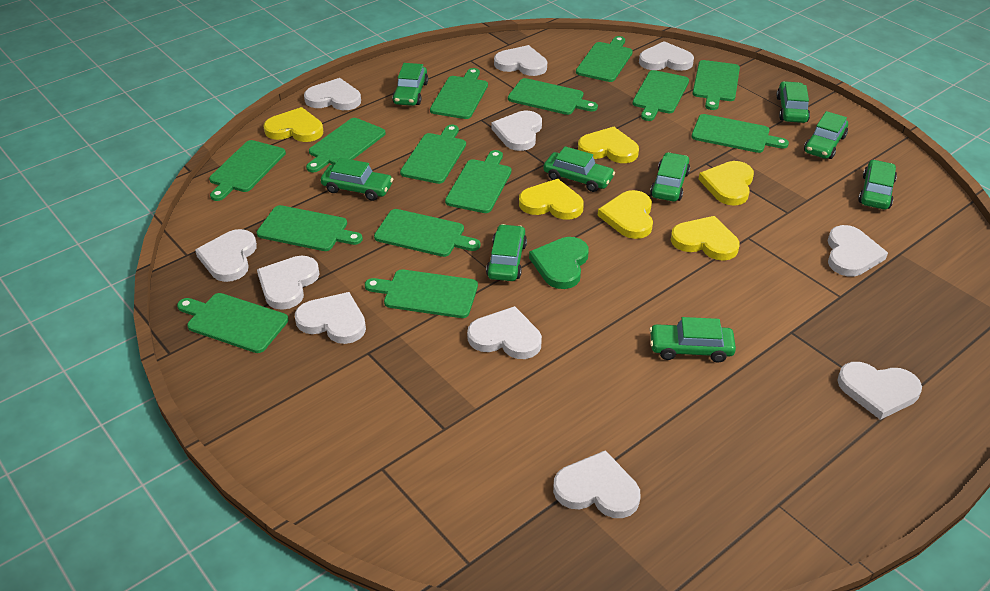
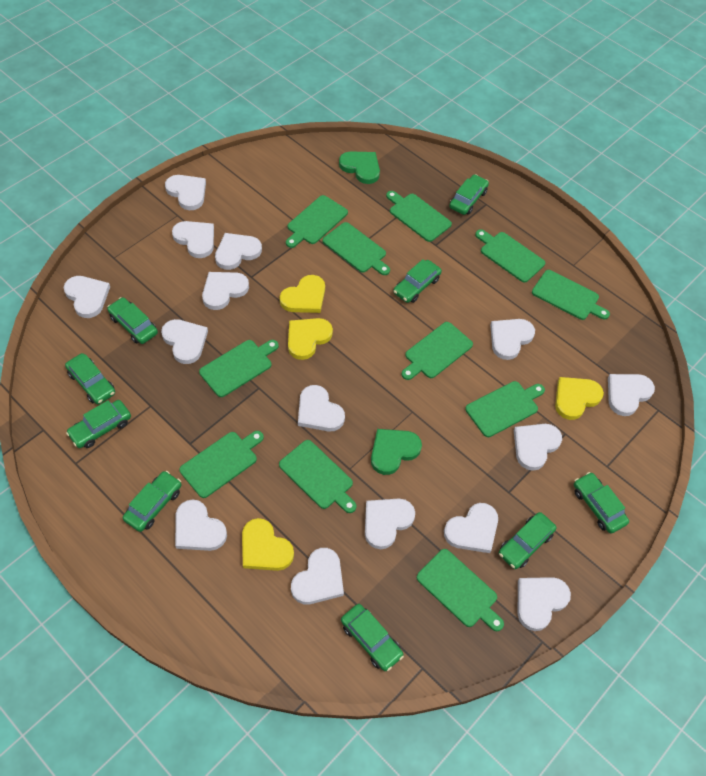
green cutting board: [177,293,289,353] [209,140,286,201] [257,205,363,251] [306,118,386,172] [365,269,478,318] [374,209,480,257] [400,125,466,184] [430,68,488,119] [445,150,511,213] [508,78,598,115] [576,36,633,82] [632,70,689,121] [692,114,789,153] [693,60,740,110] = 14 -> [179,431,264,498] [199,340,279,397] [279,440,357,513] [286,195,348,248] [322,222,390,275] [386,191,452,242] [401,322,473,380] [417,549,504,631] [465,381,545,437] [475,229,545,283] [532,270,610,320] = 11
green heart: [529,237,589,289] = 1 -> [339,151,380,184] [371,429,422,475] = 2
white heart: [195,229,257,282] [257,256,320,310] [295,292,366,344] [304,78,361,110] [467,306,542,359] [491,111,542,151] [494,45,547,76] [553,450,641,518] [639,41,694,71] [828,225,888,277] [837,362,922,420] = 11 -> [63,276,110,318] [161,319,208,364] [165,175,206,210] [172,221,214,258] [175,499,227,551] [202,272,249,310] [215,233,262,270] [291,548,344,604] [298,385,345,432] [365,499,415,549] [444,503,498,553] [490,319,535,360] [514,424,562,471] [518,577,571,631] [608,374,655,416] = 15
yellow heart: [263,107,323,142] [519,179,584,220] [578,127,639,163] [598,190,653,239] [671,216,740,261] [698,161,754,206] = 6 -> [242,518,294,571] [280,275,325,313] [288,318,333,360] [555,377,604,420] = 4

